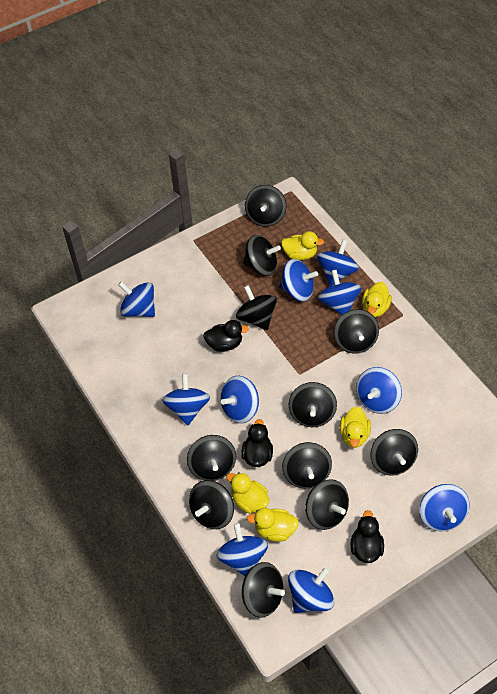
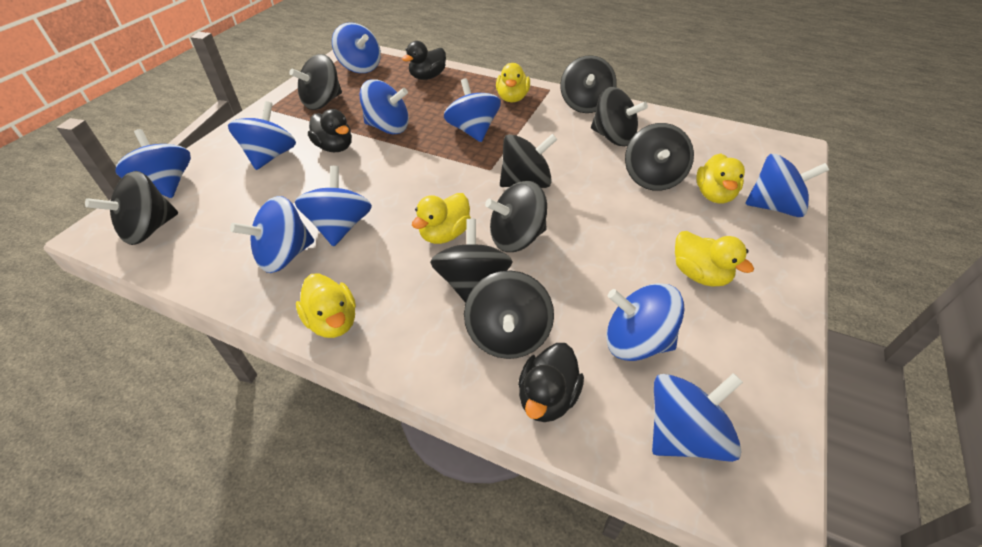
black spinning top: [187,435,236,481] [189,480,234,529] [236,285,277,330] [242,562,285,618] [243,235,281,276] [245,185,286,227] [282,442,332,489] [289,382,337,427] [305,479,349,530] [334,309,379,354] [370,429,418,476] = 11 -> [85,171,178,245] [289,54,342,110] [430,219,513,303] [464,271,554,359] [485,181,547,252] [500,134,557,188] [560,55,617,113] [591,87,648,146] [625,123,694,191] = 9

